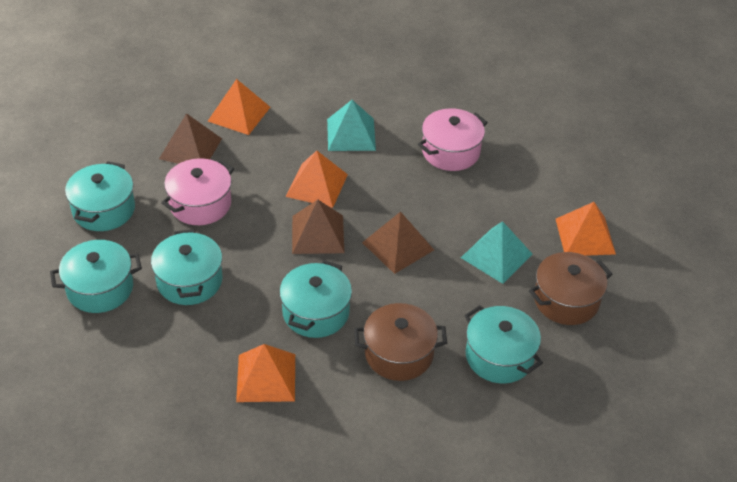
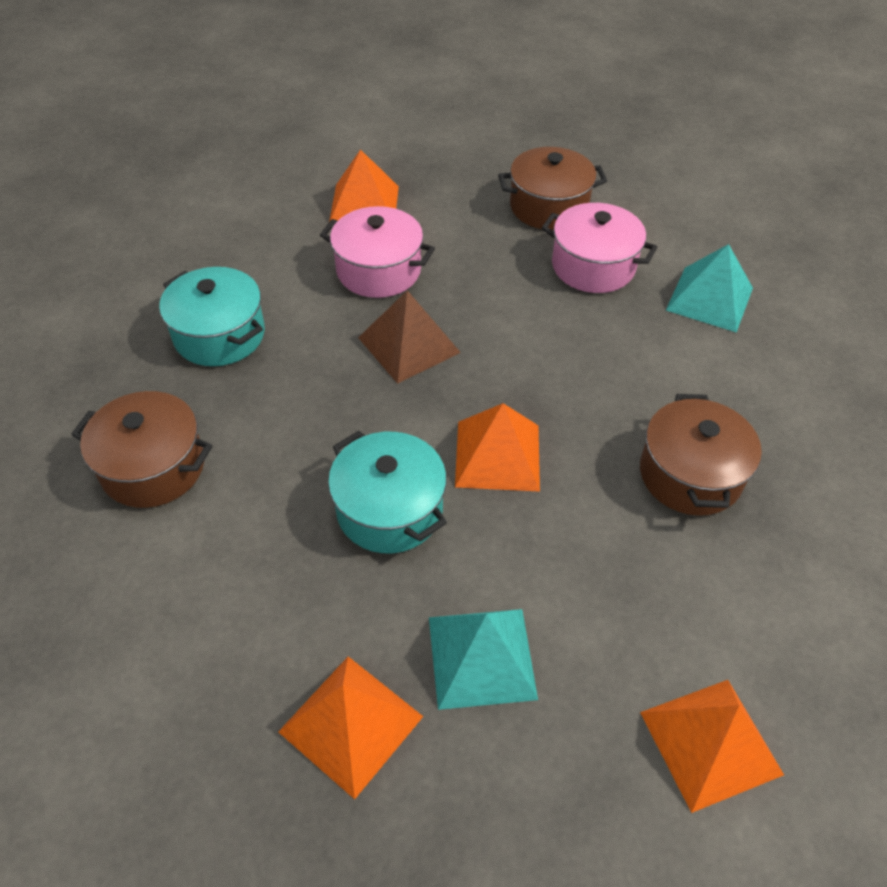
brown pot: [354,303,447,381] [529,252,612,325] = 2 -> [71,391,212,508] [498,147,607,230] [640,394,762,516] = 3
brown pyramid: [159,113,222,164] [292,200,344,254] [362,212,434,274] = 3 -> [358,290,461,384] = 1
turquoise pot: [50,240,142,313] [65,161,135,231] [151,229,222,305] [279,260,352,338] [464,305,543,383] = 5 -> [159,267,265,366] [328,431,447,553] = 2

